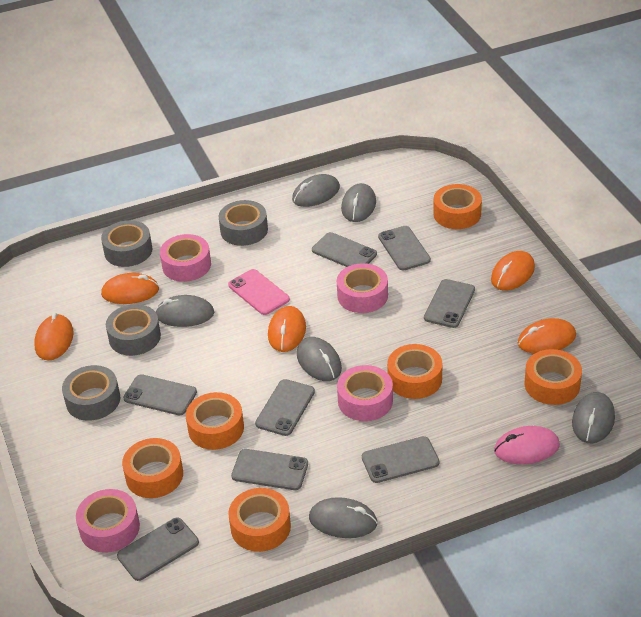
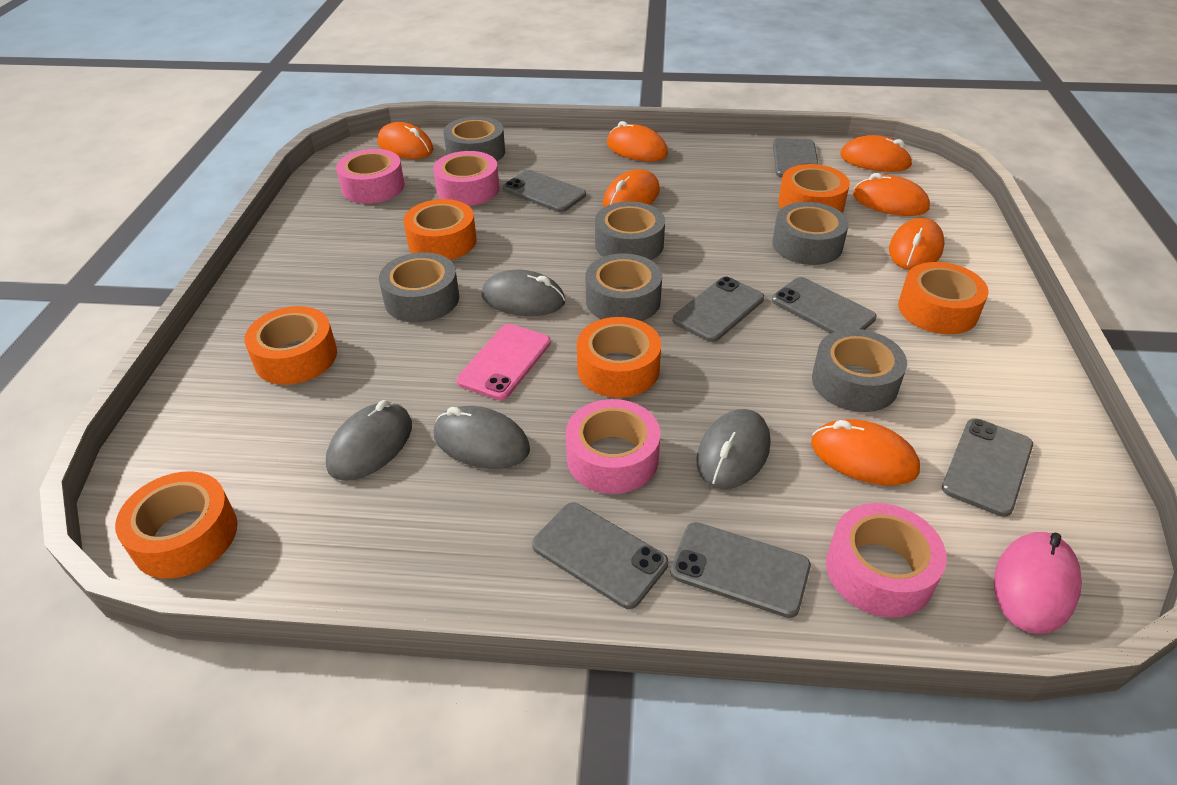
grey mouse: [155,295,214,327] [292,174,340,207] [297,337,342,381] [309,497,378,538] [341,183,376,222] [572,392,615,443] = 6 -> [326,400,412,481] [434,406,530,469] [481,270,565,316] [696,409,770,489] = 4
grey phone: [117,517,199,581] [123,374,197,415] [231,449,308,490] [255,379,315,436] [312,232,377,267] [362,436,439,483] [378,226,431,271] [424,279,475,328] = 8 -> [503,170,586,212] [532,503,668,609] [670,522,811,618] [673,277,764,342] [772,277,877,333] [773,138,819,177] [942,419,1033,517] = 7
grey tape: [62,365,120,421] [101,220,153,267] [106,304,161,356] [219,200,268,246] = 4 -> [379,252,459,323] [443,116,505,161] [585,253,662,321] [595,201,665,260] [772,202,849,265] [812,329,907,412] = 6
orange mouse: [34,313,74,361] [101,273,159,304] [268,306,306,352] [491,251,535,290] [518,318,576,354] = 5 -> [377,122,434,159] [603,169,660,207] [607,121,668,161] [811,419,920,485] [840,135,913,172] [853,173,930,216] [889,218,945,270] = 7

